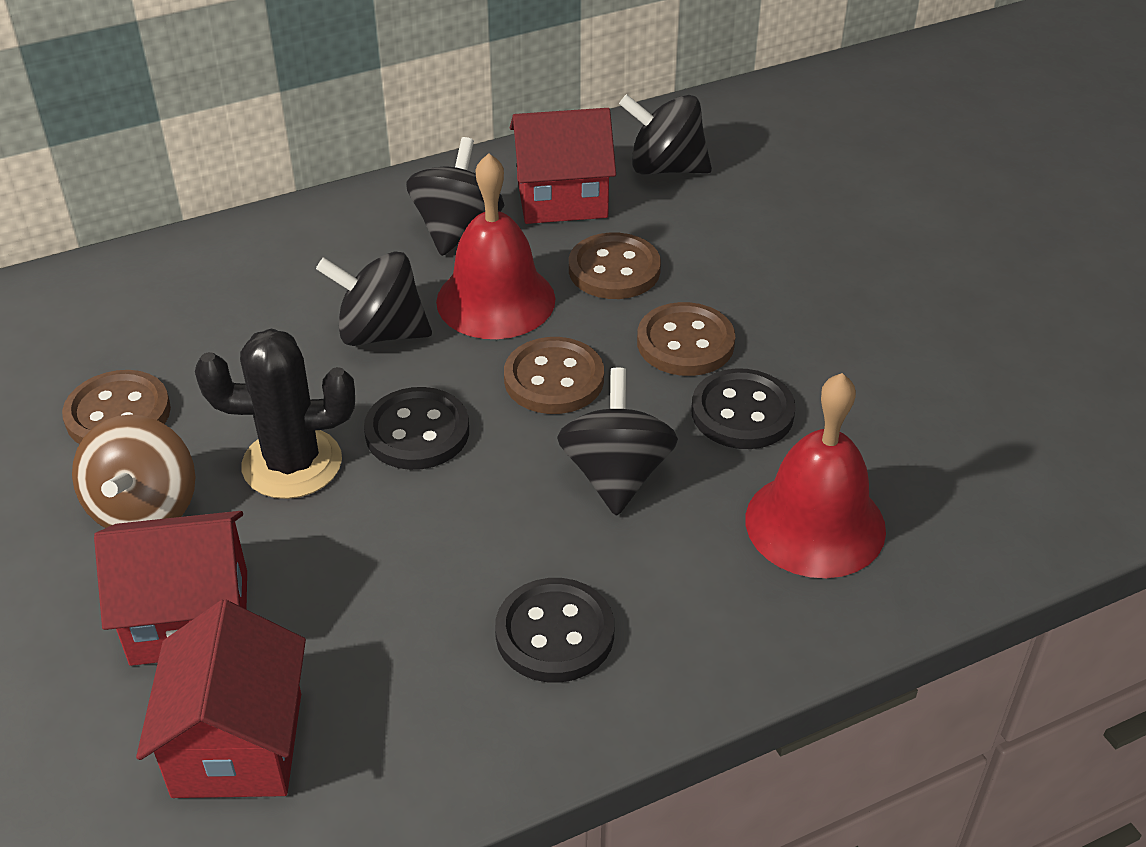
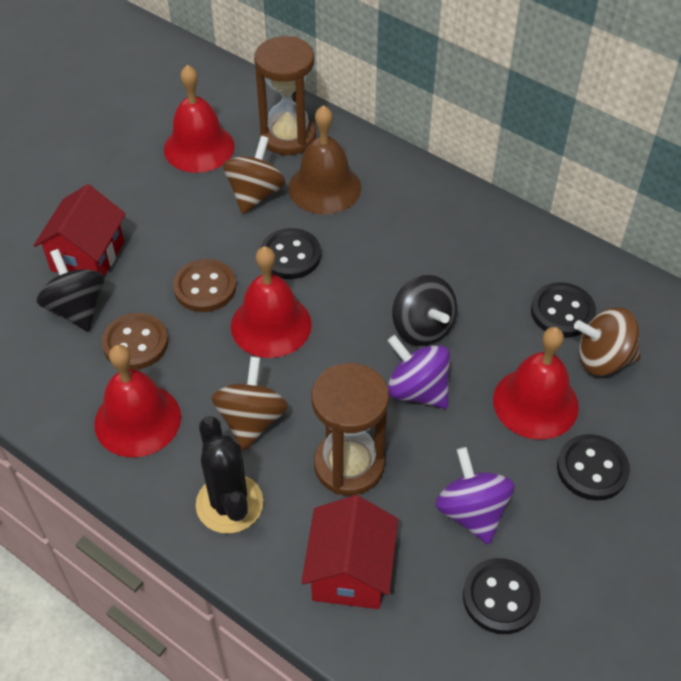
black button: [364,387,469,470] [495,578,614,683] [691,368,796,449] = 3 -> [260,228,321,279] [463,558,541,634] [531,282,596,337] [557,434,630,501] = 4
black spinning top: [316,251,432,346] [406,137,504,256] [557,368,678,516] [619,94,712,174] = 4 -> [36,249,105,331] [392,275,457,346] = 2
brown bell: none = 0 -> [288,105,361,214] = 1
brown button: [62,370,171,444] [504,337,604,414] [569,233,661,299] [637,302,735,376] = 4 -> [102,313,168,370] [173,259,236,312] = 2
brown hourglass: none = 0 -> [254,36,316,155] [312,363,389,496] = 2
brown spinning top: [72,414,196,528] = 1 -> [211,357,288,451] [223,136,286,214] [574,307,641,376] = 3
purple spinning top: none = 0 -> [387,335,450,409] [435,447,514,544] = 2
red bell: [436,153,555,339] [745,373,886,578] = 2 -> [94,345,181,457] [164,65,235,173] [231,246,312,358] [493,327,579,440] = 4
red house: [94,511,247,666] [136,600,306,798] [510,108,616,224] = 3 -> [34,184,126,277] [301,495,398,609] = 2

